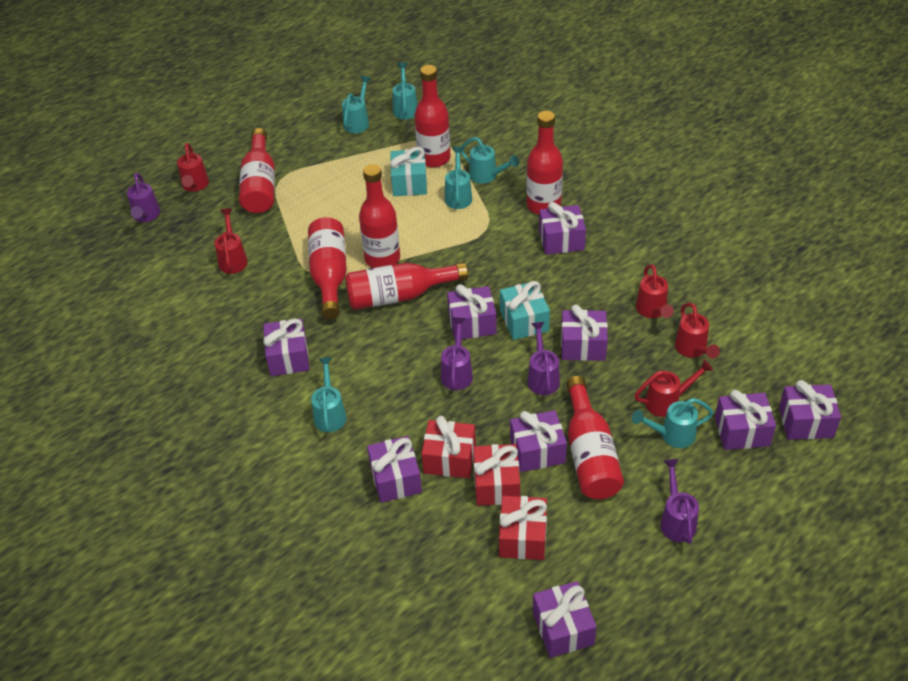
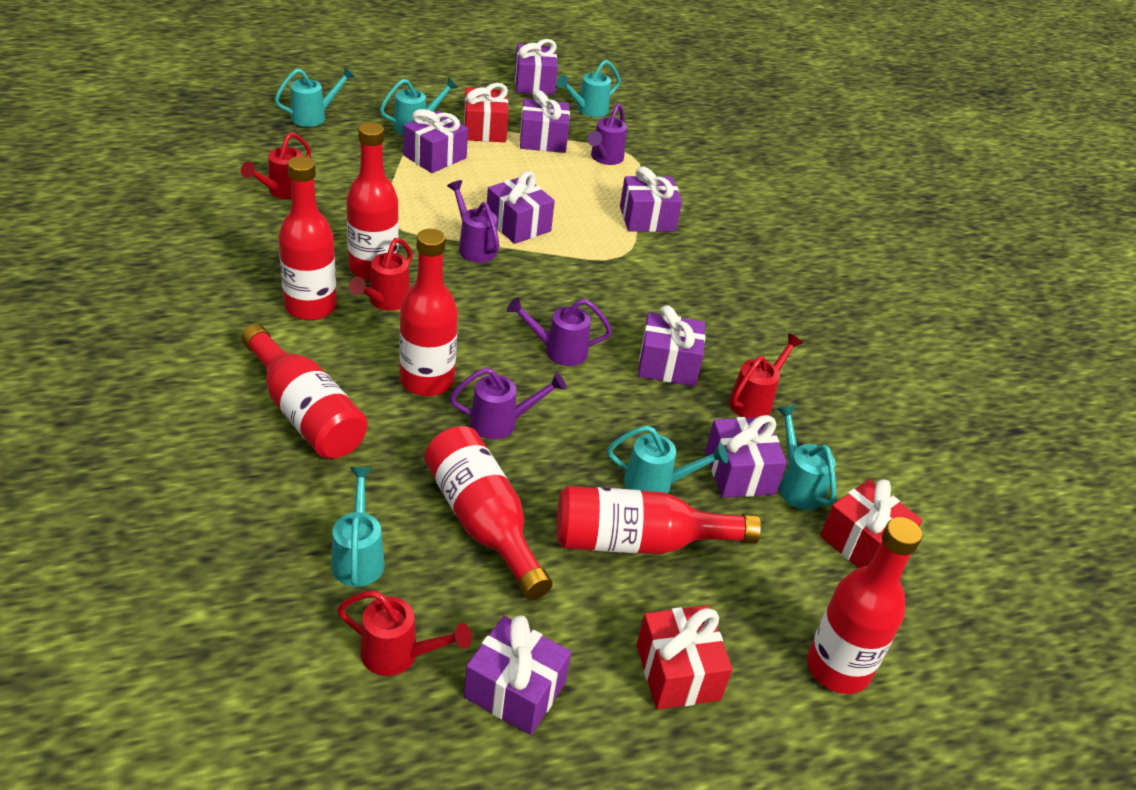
purple gift: [263,318,309,376] [367,436,422,503] [447,284,497,340] [510,410,567,472] [533,581,597,658] [539,202,586,255] [561,304,608,361] [715,390,776,450] [779,380,841,440] = 9 -> [403,109,468,173] [464,616,571,735] [487,171,555,244] [515,39,558,95] [520,90,570,153] [620,167,682,232] [638,305,706,386] [705,415,787,498] = 8
red watering can: [177,143,209,192] [215,208,248,274] [634,359,713,417] [636,264,674,318] [675,303,720,359] = 5 -> [241,132,311,199] [337,590,472,676] [349,238,413,311] [729,333,803,418] = 4
turquoise gift: [390,147,427,196] [500,281,550,340] = 2 -> none = 0

